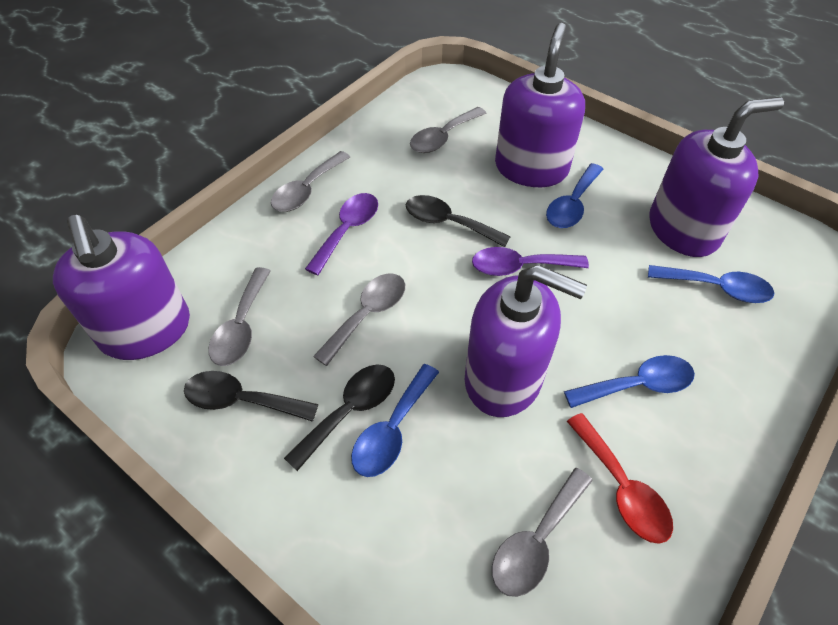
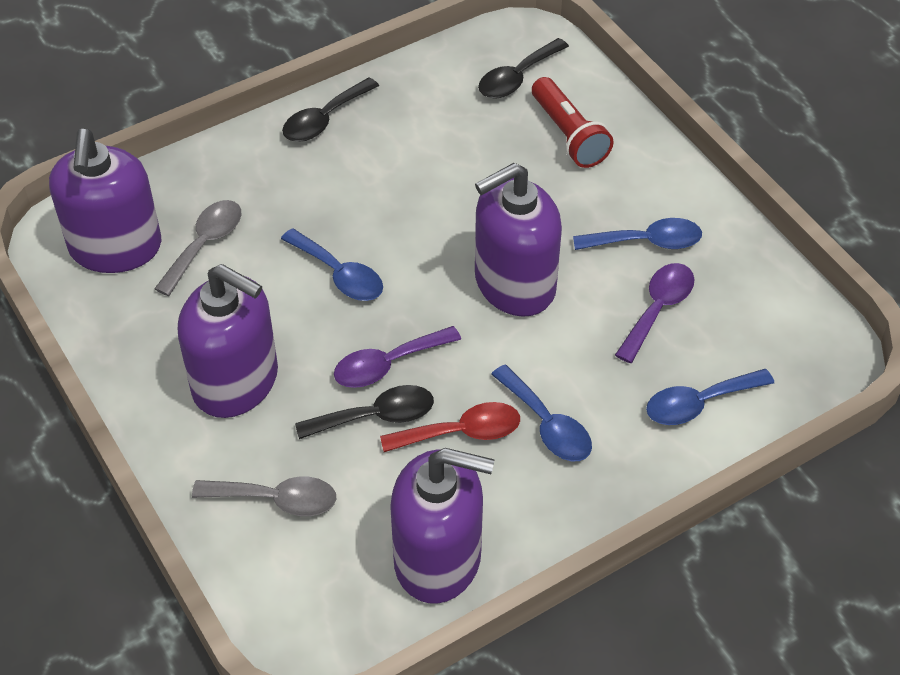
grey spoon: [209,267,271,366] [271,151,350,212] [313,274,405,366] [410,107,486,153] [492,468,593,597] = 5 -> [154,200,241,296] [192,476,336,516] = 2
red flashlight: none = 0 -> [532,77,614,168] = 1

